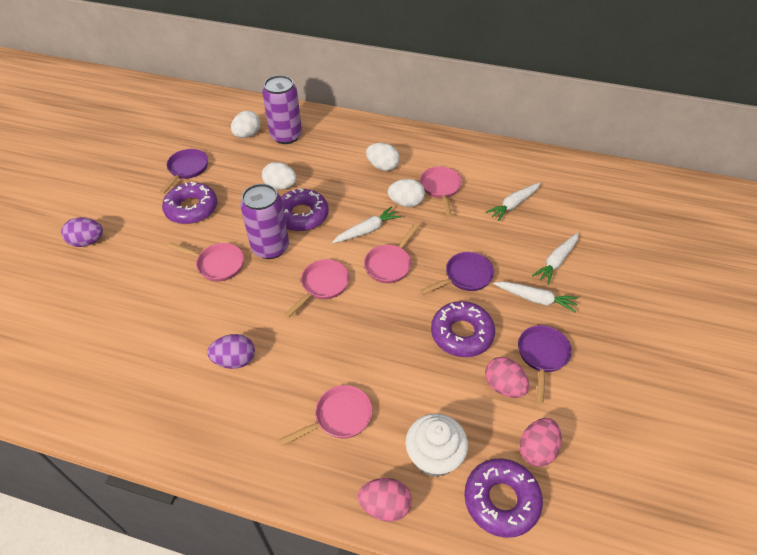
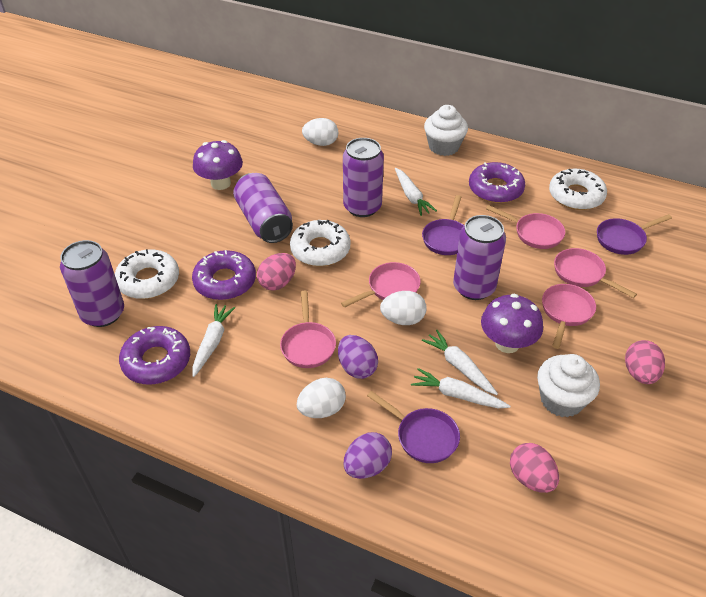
purple can: [240,184,289,259] [262,75,302,144] = 2 -> [60,240,124,327] [233,173,293,243] [343,138,384,217] [453,215,506,300] = 4
purple donut: [162,182,217,224] [281,188,329,231] [431,301,495,357] [464,458,543,538] = 4 -> [119,326,190,385] [192,250,256,300] [469,162,525,203] = 3
purple mushroom: none = 0 -> [193,140,243,190] [481,294,543,353] = 2
white cupcake: [406,413,468,477] = 1 -> [424,105,468,156] [537,354,600,418] = 2
white donut: none = 0 -> [115,249,179,299] [290,220,351,266] [549,169,607,210] = 3
white egg: [231,111,260,138] [262,162,297,190] [366,143,400,171] [388,179,425,207] = 4 -> [297,378,346,418] [302,118,338,146] [380,291,427,325] = 3

